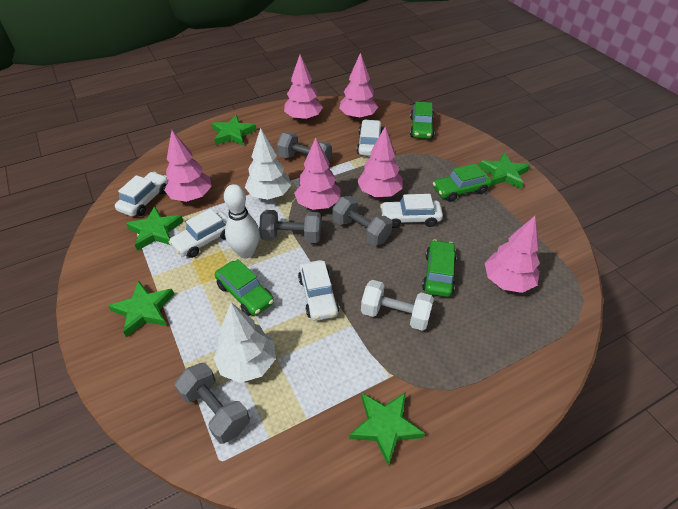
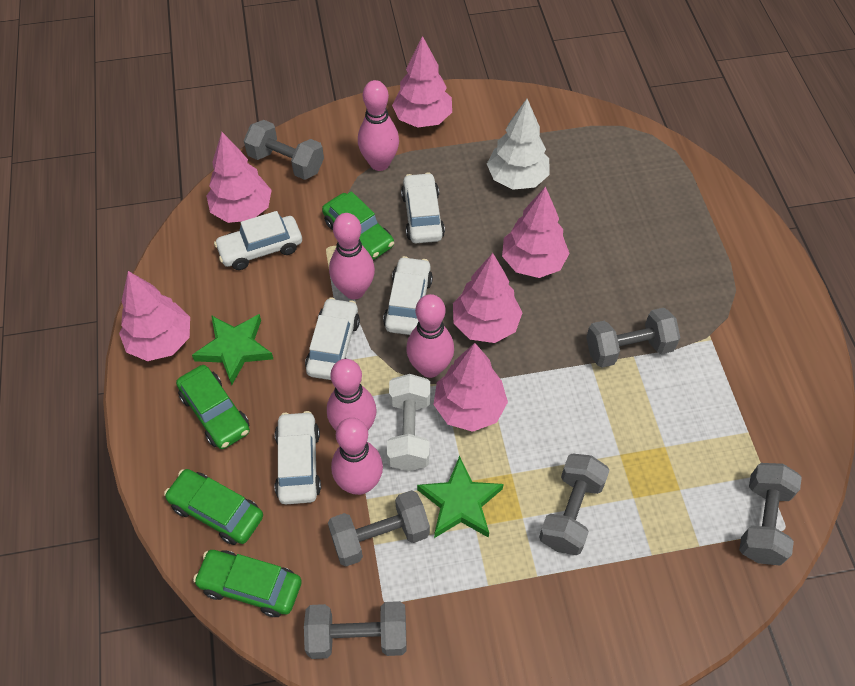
green star: [108,280,174,338] [126,206,184,251] [212,115,257,146] [349,392,425,466] [479,153,530,189] = 5 -> [192,314,273,385] [417,456,504,538] = 2
grey dumbbell: [175,363,250,444] [259,210,321,243] [277,132,331,161] [333,196,393,246] = 4 -> [244,120,324,180] [304,601,407,659] [328,490,430,566] [539,453,610,555] [586,308,681,368] [739,463,802,565] = 6
pink bowling pin: none = 0 -> [327,359,377,430] [329,213,375,300] [331,418,383,495] [358,80,399,171] [406,294,454,378] = 5
white bowling pin: [224,184,260,259] = 1 -> none = 0
white tree: [213,302,275,383] [245,128,291,200] = 2 -> [487,99,550,190] = 1

